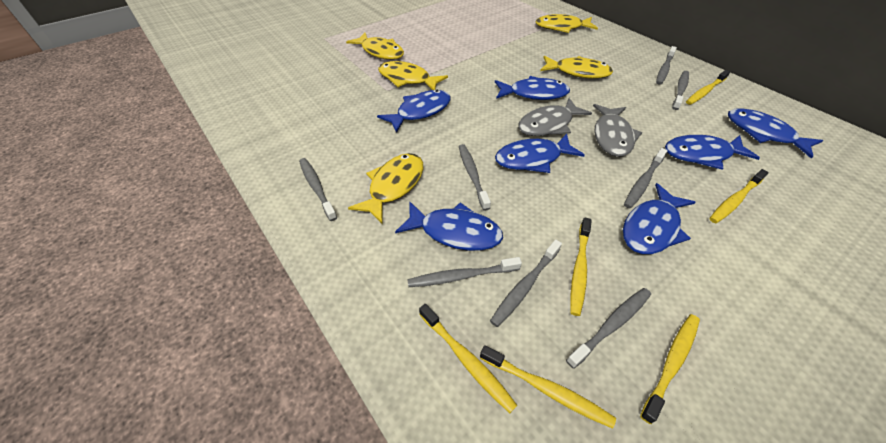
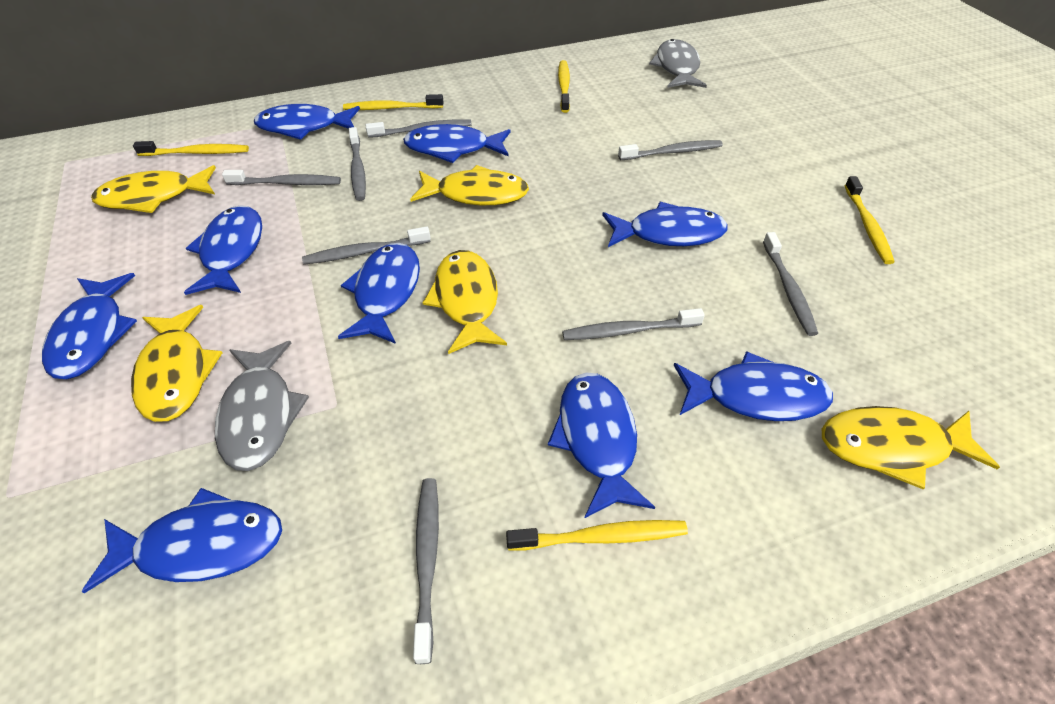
blue fish: [377,90,451,133] [395,201,503,251] [495,76,570,100] [495,134,585,173] [623,183,696,254] [665,135,760,170] [728,108,823,159] = 7 -> [42,273,137,379] [82,488,282,593] [184,205,262,295] [254,104,360,140] [338,243,420,344] [403,124,510,163] [548,372,655,519] [602,202,728,247] [674,351,833,421] = 9
yellow toothbrush: [419,304,517,413] [480,345,616,429] [570,218,592,316] [640,314,700,424] [686,70,730,105] [709,169,769,223] = 6 -> [133,141,249,156] [343,94,443,110] [506,520,688,551] [558,60,570,113] [845,176,894,264] = 5

